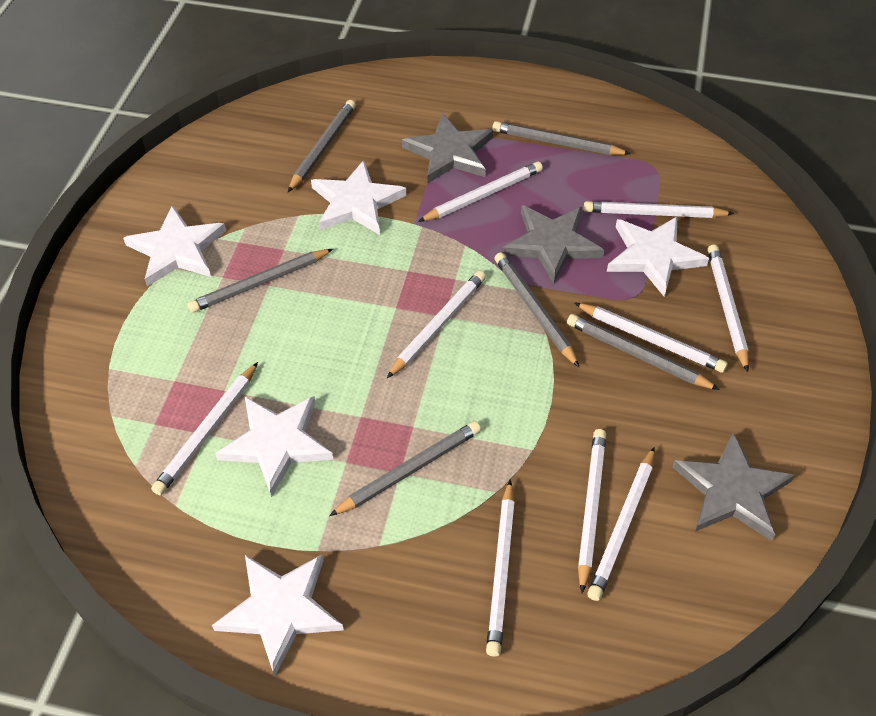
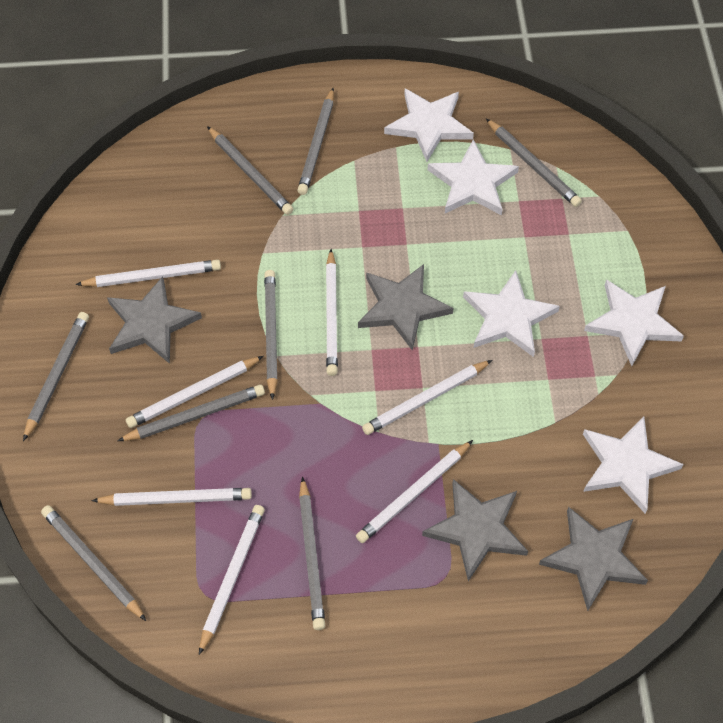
grey pencil: [188,249,333,313] [288,100,356,192] [329,421,481,516] [492,121,631,155] [494,252,580,368] [567,314,720,390] = 6 -> [23,312,89,441] [41,505,146,621] [118,385,265,441] [207,126,293,215] [264,270,278,400] [297,88,334,195] [299,477,325,630] [486,119,582,207] = 8
grey star: [402,113,493,183] [502,205,604,284] [672,432,795,541] = 3 -> [107,276,202,364] [358,264,454,351] [422,479,528,581] [539,507,648,611] = 4
white pencil: [151,362,258,495] [387,271,486,378] [418,161,543,222] [486,479,515,656] [574,302,728,373] [578,429,606,593] [584,201,734,218] [587,447,655,601] [707,245,749,372] = 9 -> [75,260,221,287] [91,488,252,506] [126,356,264,428] [199,505,265,655] [326,249,338,376] [356,440,473,543] [362,360,492,435] = 7

